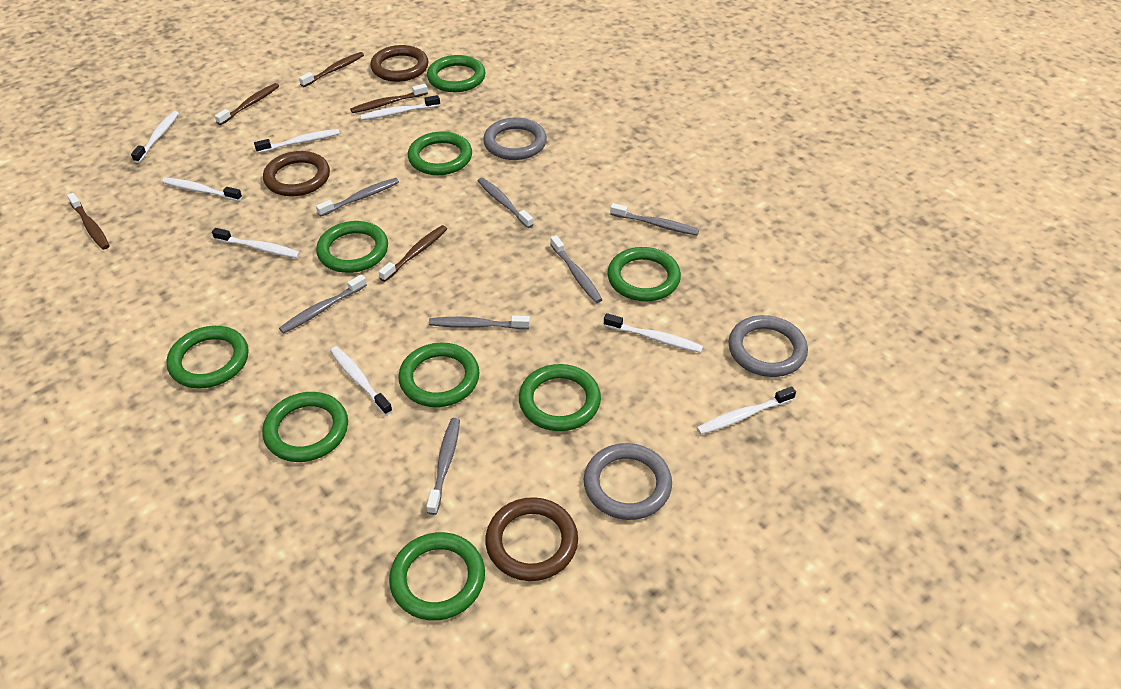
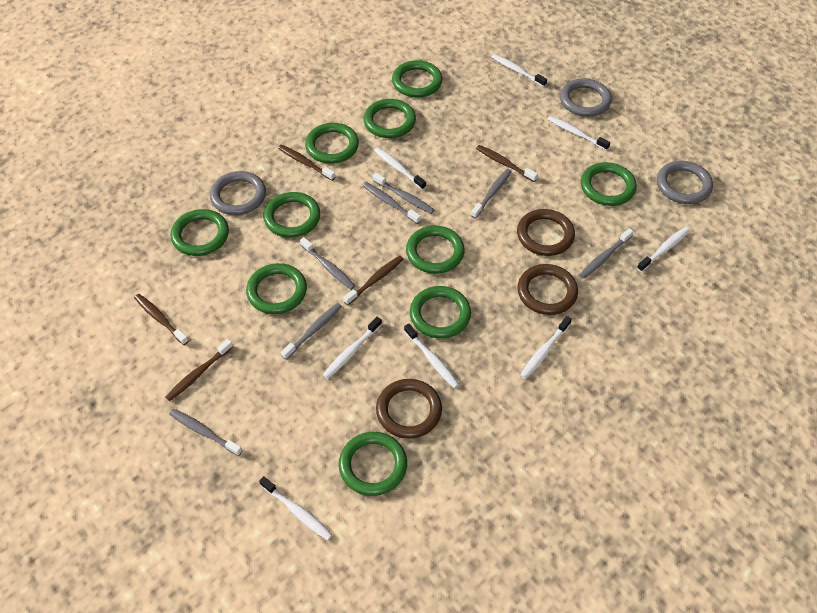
green ring: [167,326,248,389] [262,392,348,462] [316,221,388,273] [389,532,485,621] [398,342,480,407] [408,131,472,175] [427,55,486,92] [519,364,601,431] [607,247,681,301] = 9 -> [171,209,229,256] [246,263,307,314] [263,192,320,238] [305,123,359,164] [339,432,407,496] [364,99,416,138] [392,60,442,98] [406,226,465,274] [410,286,471,339] [581,162,637,206] = 10

